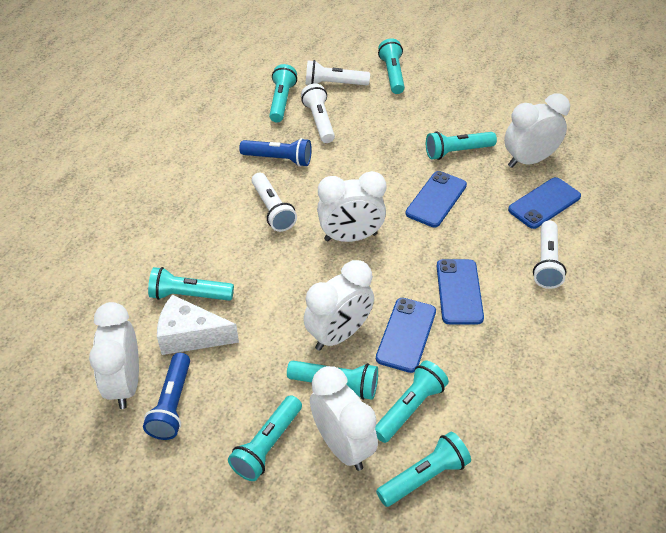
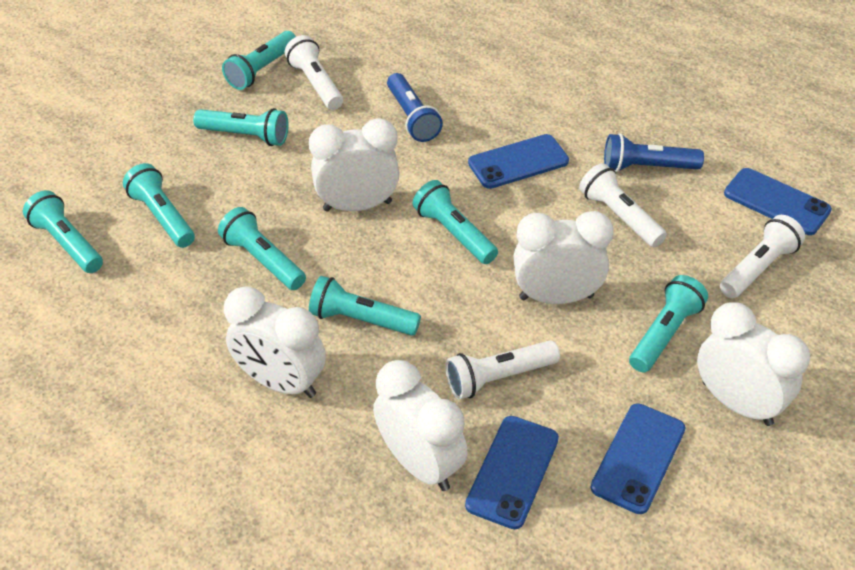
white cheese: [157,295,239,355] = 1 -> none = 0

